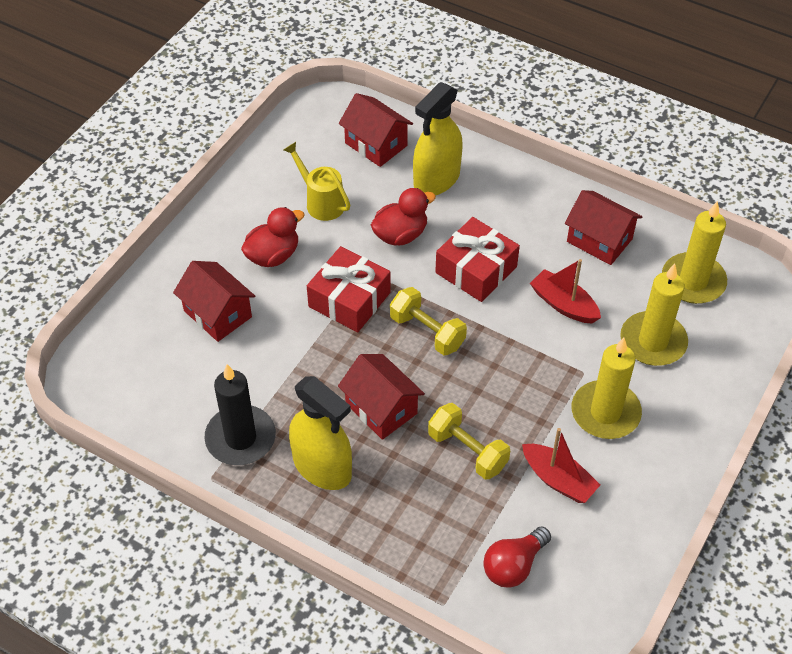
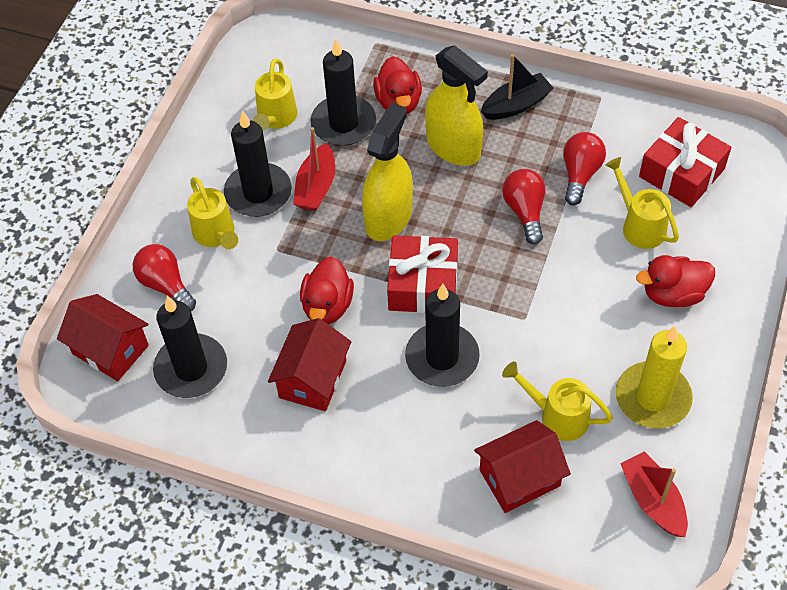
black boat: none = 0 -> [481,54,554,120] = 1
black candle: [204,364,276,465] = 1 -> [153,296,227,398] [224,111,292,217] [311,39,376,146] [405,284,480,387] = 4
red duck: [241,207,305,267] [371,188,436,246] = 2 -> [300,256,354,324] [373,56,422,114] [636,255,715,307] = 3
red house: [173,261,255,342] [338,354,425,440] [339,93,413,167] [565,190,642,265] = 4 -> [57,294,149,381] [268,318,351,411] [474,420,571,513] = 3
red light bulb: [483,526,551,588] = 1 -> [133,244,196,311] [502,169,546,245] [563,132,606,205] = 3
yellow candle: [572,338,642,439] [620,264,688,366] [662,201,727,304] = 3 -> [616,326,693,429] = 1
yellow dumbbell: [390,287,467,355] [428,403,510,480] = 2 -> none = 0
yellow watering can: [284,142,350,221] = 1 -> [187,177,238,249] [253,59,298,130] [502,361,613,441] [605,157,679,249] = 4

